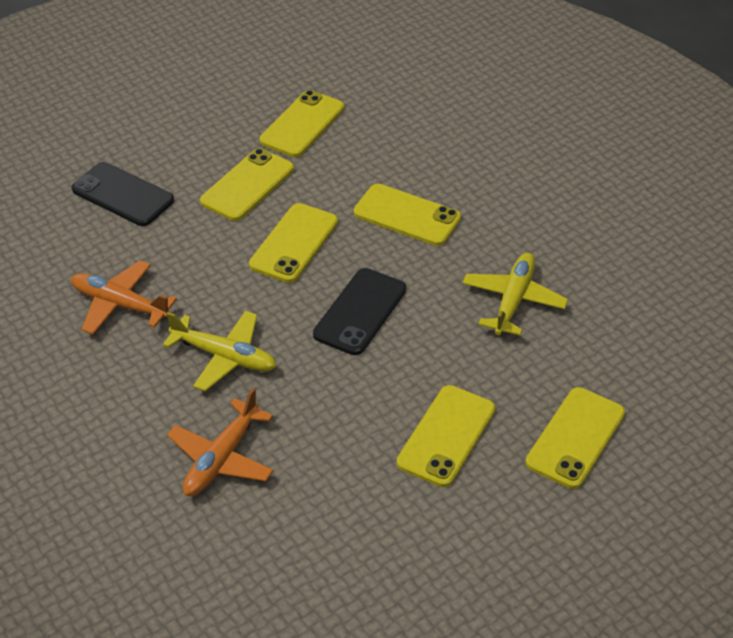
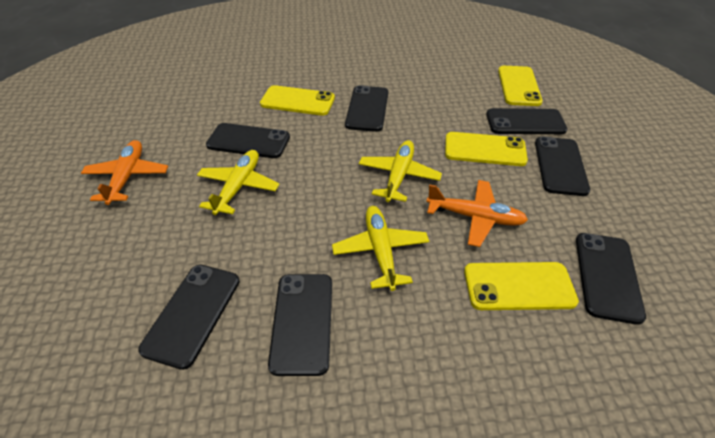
black phone: [72,162,174,226] [313,268,406,355] = 2 -> [138,264,240,370] [206,123,290,158] [268,274,332,376] [345,85,388,132] [486,108,568,134] [535,137,590,196] [576,233,646,325] = 7
yellow phone: [200,148,294,221] [249,203,338,283] [260,90,344,157] [354,184,461,246] [397,385,495,487] [526,387,625,489] = 6 -> [260,85,335,116] [445,132,528,166] [464,262,579,310] [498,66,543,106] = 4
yellow plane: [163,311,277,391] [462,253,568,335] = 2 -> [197,150,280,215] [332,206,429,291] [359,140,442,202] = 3

